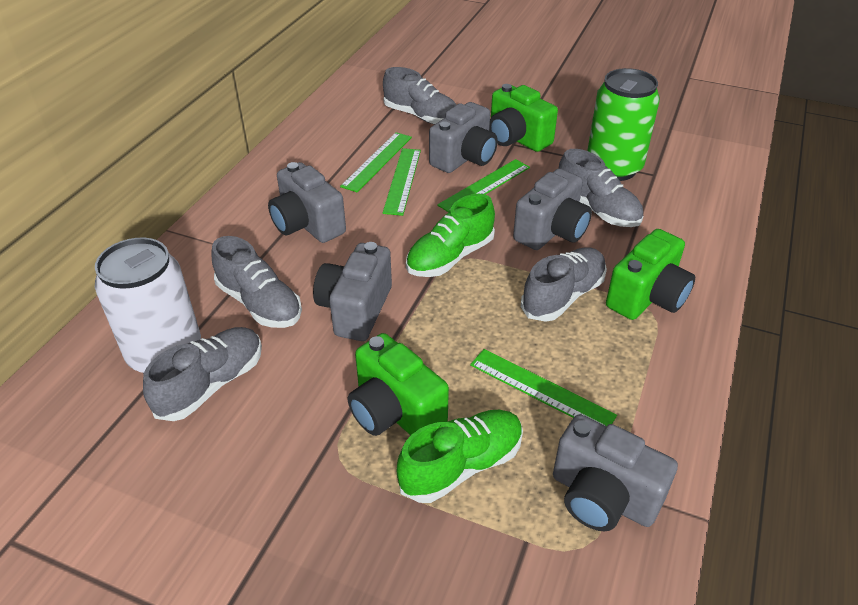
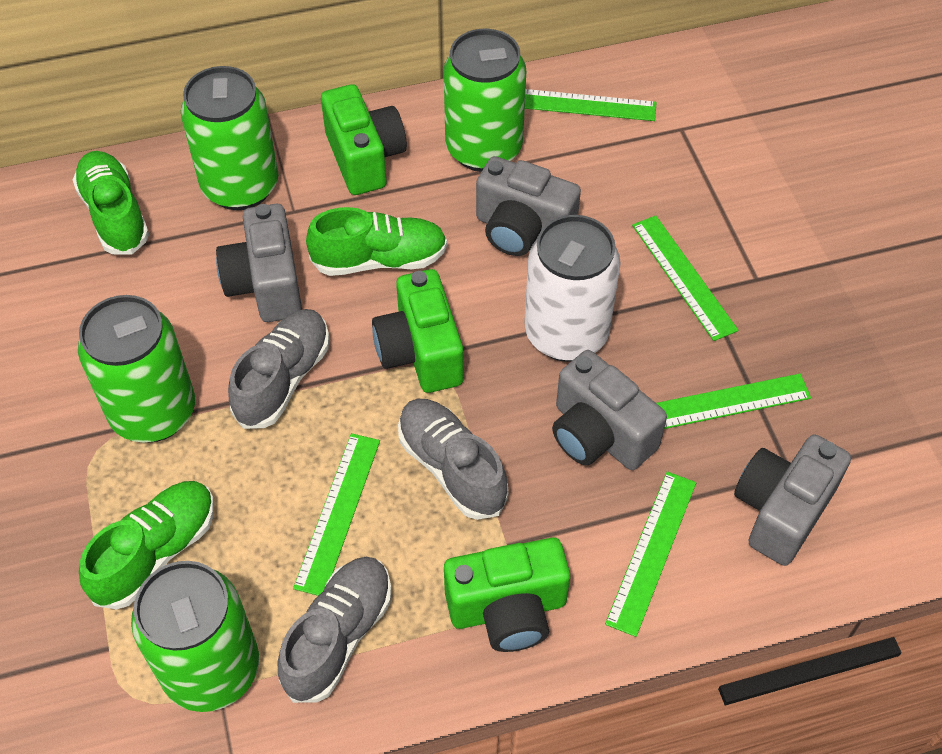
green can: [587,68,660,181] = 1 -> [78,295,195,442] [131,561,259,712] [181,66,278,210] [444,29,526,172] = 4
green ruler: [340,132,412,192] [383,148,421,216] [437,159,530,212] [470,349,617,426] = 4 -> [293,433,380,596] [525,89,657,121] [605,471,696,637] [632,216,738,341] [656,374,811,429] = 5
green shoe: [397,410,523,503] [406,194,495,277] = 2 -> [73,151,149,255] [79,481,214,610] [306,207,447,276] = 3
grey camera: [268,162,346,243] [313,242,392,341] [429,102,498,173] [513,169,592,250] [553,414,678,531] = 5 -> [216,204,302,322] [476,156,581,256] [552,350,667,470] [734,434,851,566] = 4
grey shoe: [143,327,262,421] [211,236,302,328] [383,67,457,124] [521,247,607,322] [559,149,643,227] = 5 -> [228,309,329,429] [278,557,391,703] [398,399,508,520] = 3

